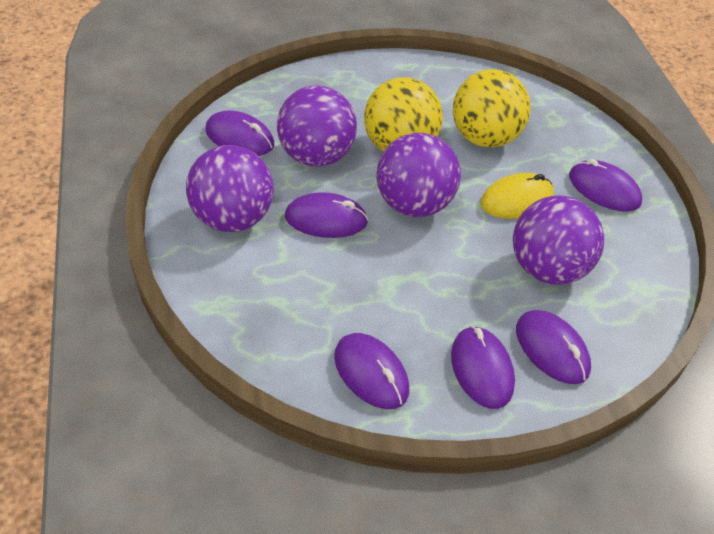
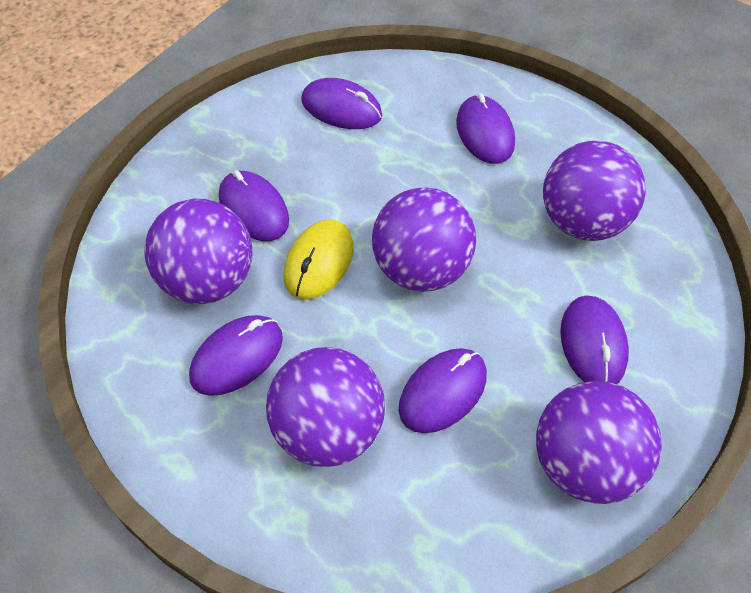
purple ball: [186,145,274,232] [277,85,357,167] [376,133,461,217] [513,196,604,285] = 4 -> [144,199,252,304] [266,347,385,467] [372,187,476,292] [536,381,662,504] [543,141,646,241] = 5
yellow ball: [364,77,443,152] [453,69,530,147] = 2 -> none = 0

